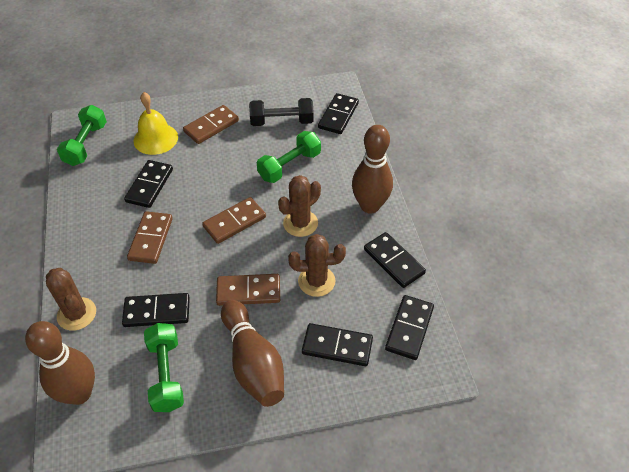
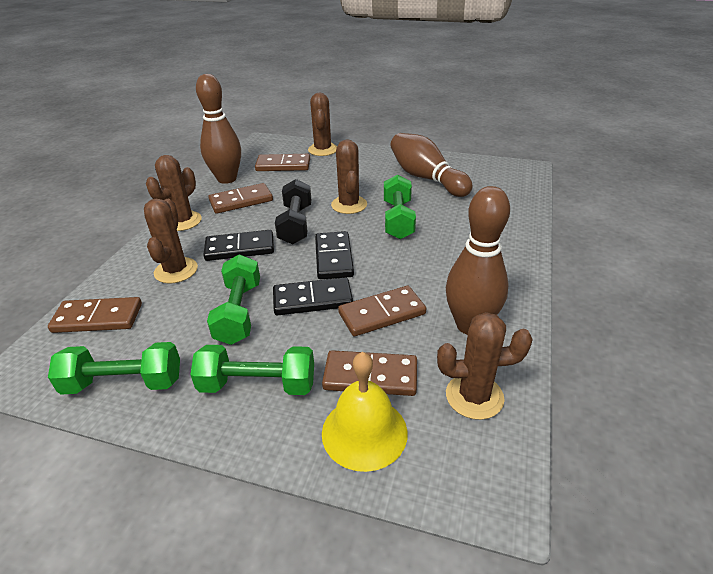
black domino: [122,293,190,327] [124,160,173,208] [302,323,373,366] [318,93,359,134] [364,232,426,288] [385,295,434,360] = 6 -> [203,230,274,261] [273,277,353,315] [315,231,354,279] = 3
brown cactus: [46,268,96,331] [278,175,321,237] [288,234,346,297] = 3 -> [144,199,198,284] [146,155,202,231] [308,92,337,156] [331,139,367,214] [437,312,533,420] = 5
brown domino: [127,211,173,264] [183,105,239,144] [202,197,266,244] [216,274,280,306] = 4 -> [48,297,142,333] [208,183,273,214] [255,154,310,171] [322,350,417,396] [338,286,426,336] = 5
green dumbbell: [57,105,107,166] [144,323,184,412] [257,131,321,183] = 3 -> [48,342,180,395] [190,345,314,395] [207,255,260,345] [384,174,416,239] = 4

